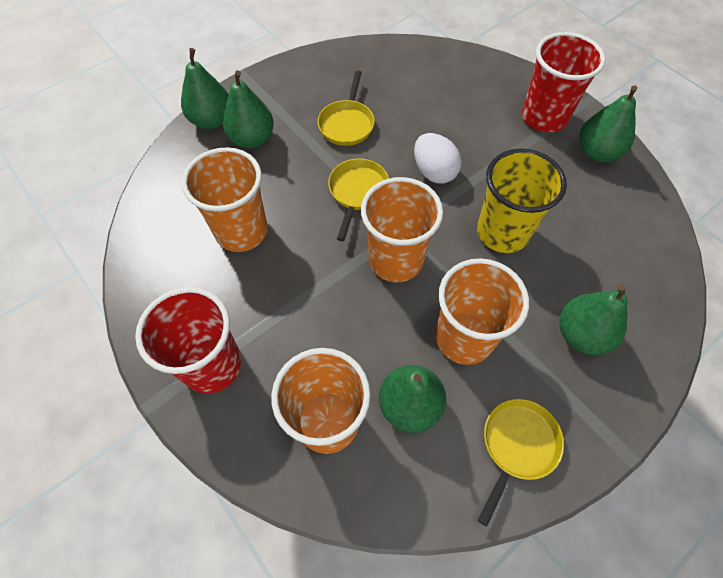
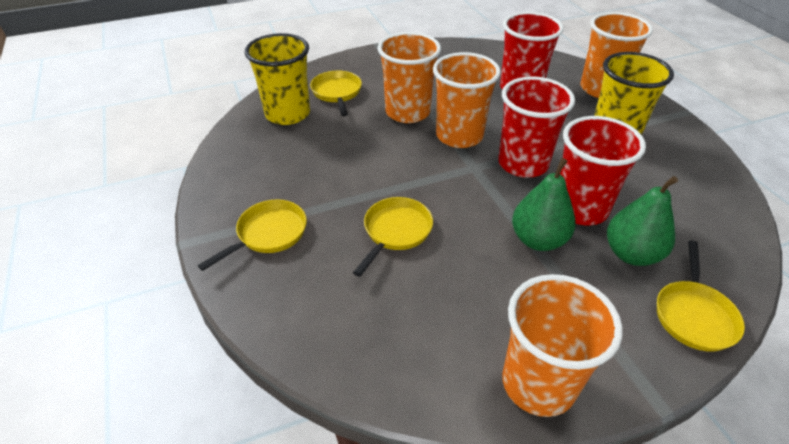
green pear: [181,48,229,129] [222,70,274,148] [379,365,446,433] [559,284,628,355] [579,85,637,162] = 5 -> [512,158,576,251] [607,176,678,266] = 2
red cup: [135,287,242,394] [522,32,606,132] = 2 -> [498,76,575,178] [500,12,564,90] [560,116,646,225] = 3
white egg: [414,133,462,183] = 1 -> none = 0
yellow cup: [477,148,567,253] = 1 -> [245,33,310,125] [594,52,674,135] = 2
yellow pan: [318,70,375,146] [328,159,389,241] [478,399,564,527] = 3 -> [198,200,307,271] [310,71,362,116] [353,197,433,277] [657,241,745,352] = 4

